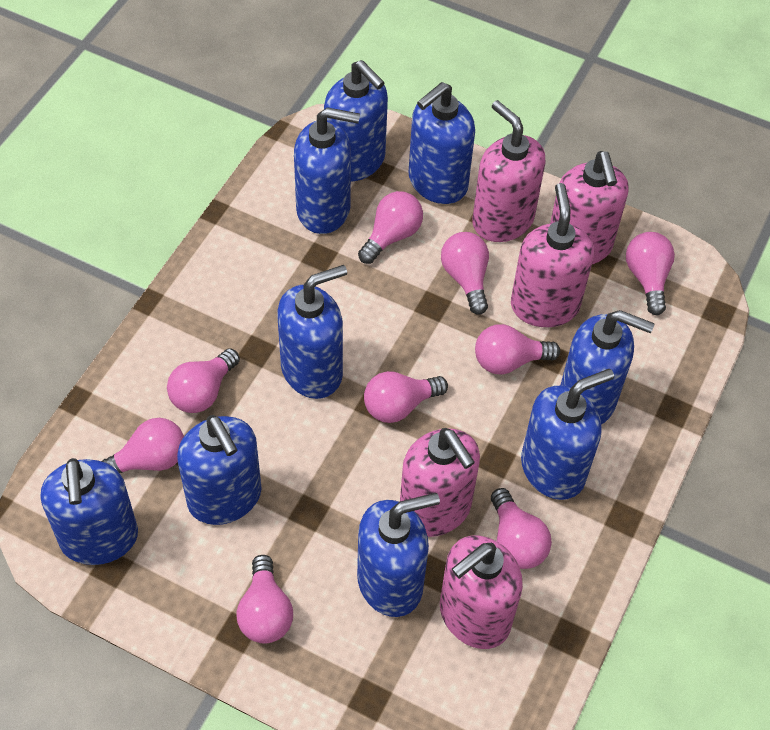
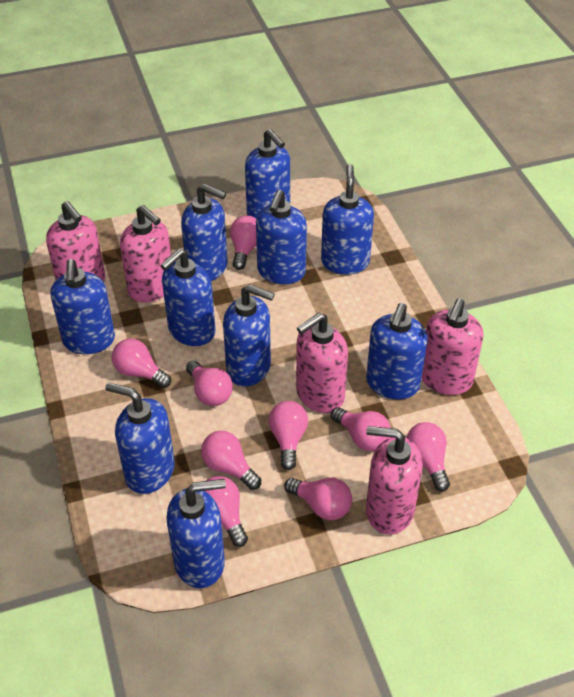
blue soap dispenser: [41,458,138,565] [177,415,262,525] [277,265,347,399] [294,107,360,234] [324,60,388,181] [357,493,440,617] [409,82,475,204] [521,369,614,500] [560,310,655,424] = 9 -> [50,259,115,354] [105,382,175,494] [160,248,215,346] [167,479,226,588] [181,183,227,281] [223,284,275,387] [245,129,290,218] [256,190,307,284] [321,164,374,275] [366,303,428,399] = 10

